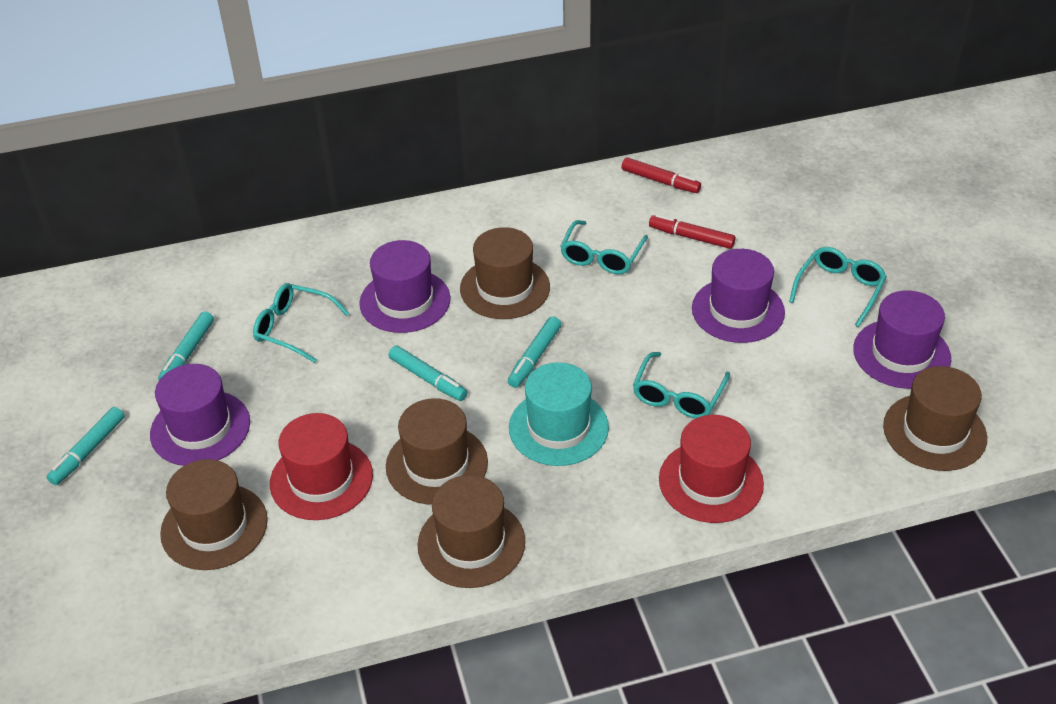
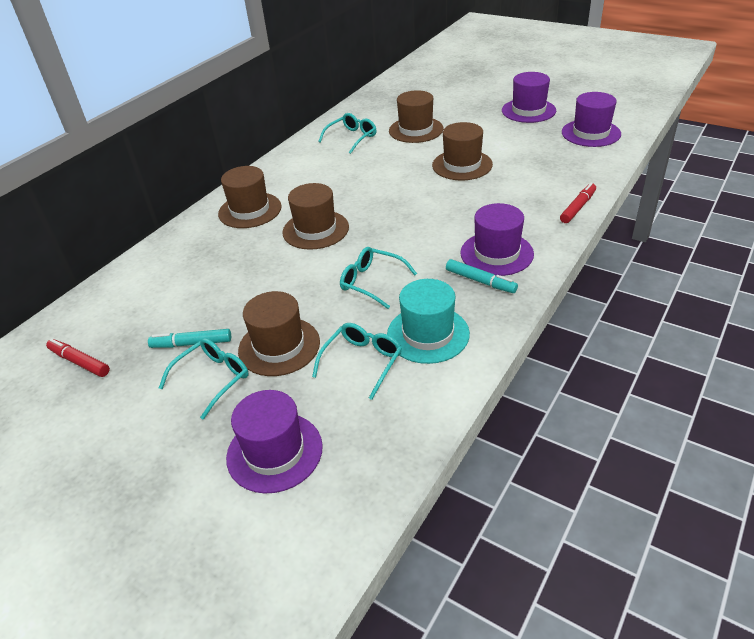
red hat: [270,413,373,520] [659,415,764,523] = 2 -> none = 0
turquoise marker: [47,407,125,485] [158,311,214,380] [389,345,468,401] [508,316,561,388] = 4 -> [148,329,231,348] [446,259,518,293] = 2

